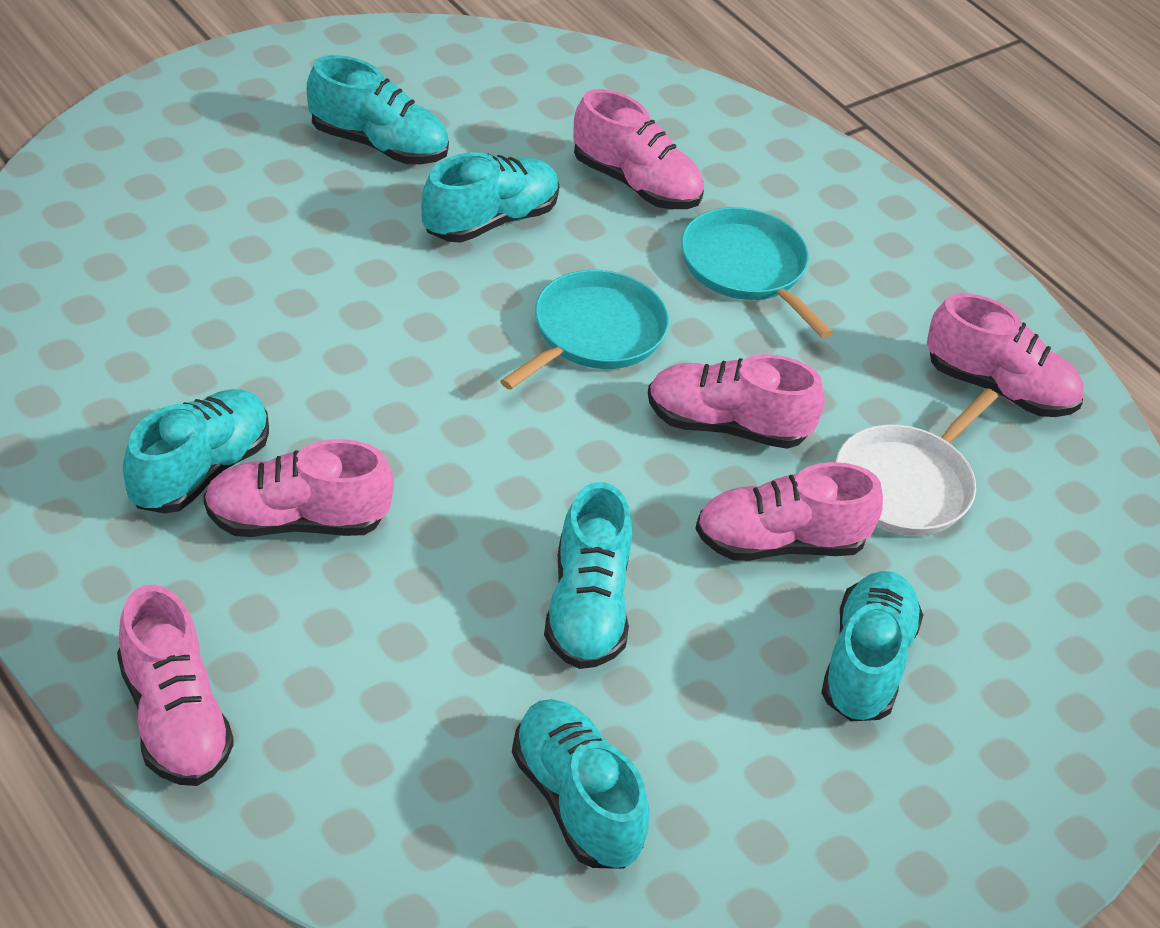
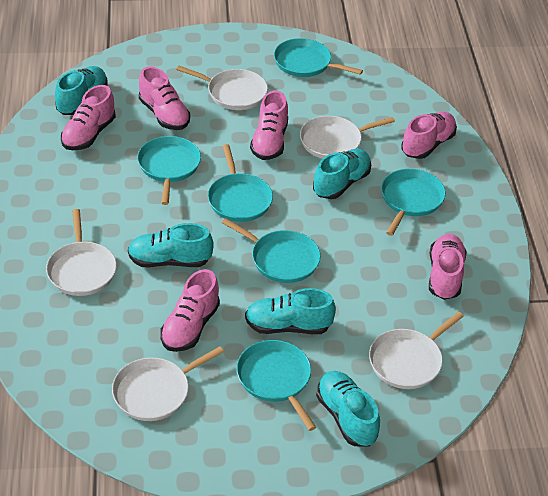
turquoise pan: [500,270,669,390] [681,207,833,338] = 2 -> [137,136,201,205] [208,144,273,222] [222,218,321,283] [237,340,316,431] [274,38,363,77] [381,169,446,236] = 6
turquoise shoe: [123,389,269,514] [307,55,449,164] [421,152,560,243] [512,699,649,868] [544,482,632,669] [821,571,923,722] = 6 -> [55,66,108,115] [128,223,214,268] [245,288,336,334] [313,149,371,199] [316,371,380,446] = 5
white pan: [835,388,998,536] = 1 -> [46,209,117,296] [112,346,224,421] [176,66,268,110] [300,116,395,159] [369,311,464,389] = 5

